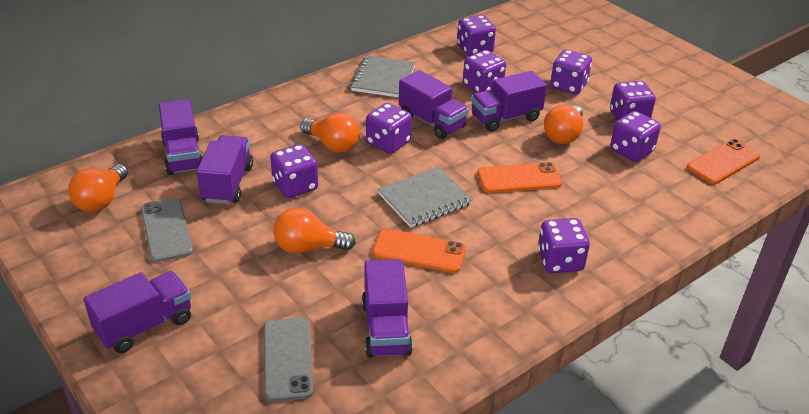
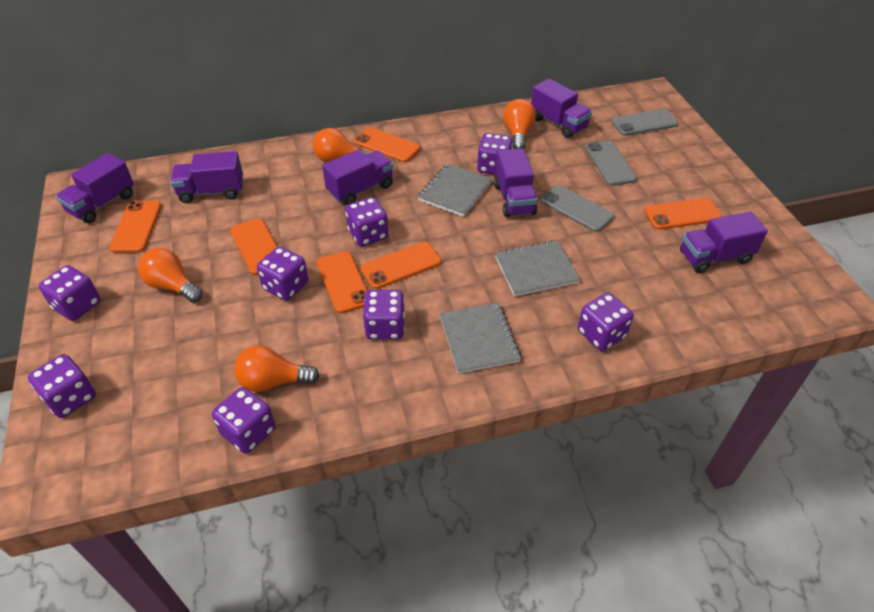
grey notebook: [350,56,416,97] [378,167,473,228] = 2 -> [418,164,492,217] [440,303,521,374] [495,240,580,296] = 3
grey phone: [141,198,193,262] [264,317,314,402] = 2 -> [540,185,614,232] [585,141,637,186] [611,109,678,136] = 3
orange phone: [372,229,466,273] [477,162,563,193] [687,139,760,184] = 3 -> [109,201,162,253] [230,218,277,275] [317,251,368,314] [354,127,420,162] [360,242,441,289] [644,198,722,230] = 6

